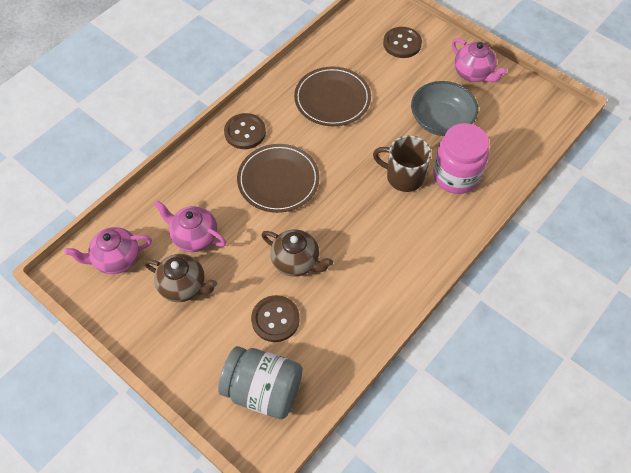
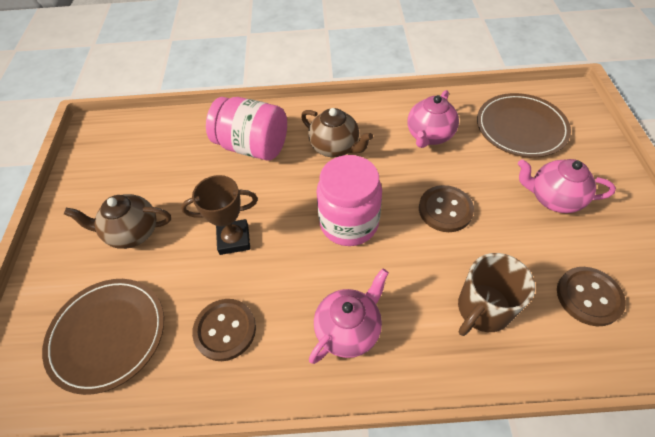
brown trophy: none = 0 -> [181,175,258,255] = 1
grey bowl: [411,81,478,136] = 1 -> none = 0
grey jar: [218,346,302,419] = 1 -> none = 0
pink jar: [433,123,489,194] = 1 -> [206,97,287,160] [316,155,382,246] = 2

